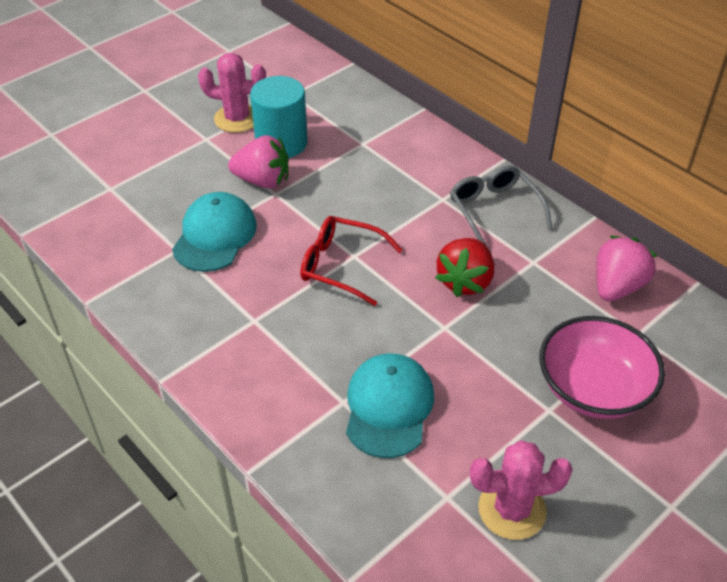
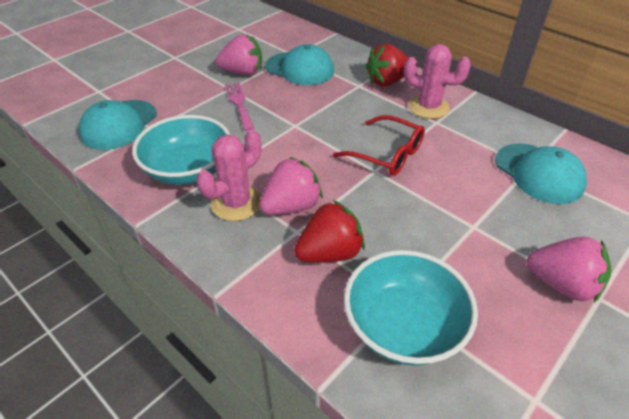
grey glasses: [450,165,553,246] = 1 -> none = 0
pink bowl: [539,316,665,419] = 1 -> none = 0
pink fork: none = 0 -> [225,83,254,131] = 1
pink strawberry: [228,135,289,189] [596,236,657,301] = 2 -> [216,34,262,76] [259,157,323,215] [526,237,612,303] = 3
red strawberry: [436,238,494,297] = 1 -> [294,200,365,263] [366,44,408,86] = 2
turquoise bowl: none = 0 -> [132,115,230,185] [344,250,478,365] = 2
turquoise cap: [172,192,257,272] [346,354,434,458] = 2 -> [79,100,157,150] [265,44,334,85] [495,144,587,204] = 3
turquoise cylinder: [250,76,308,158] = 1 -> none = 0

